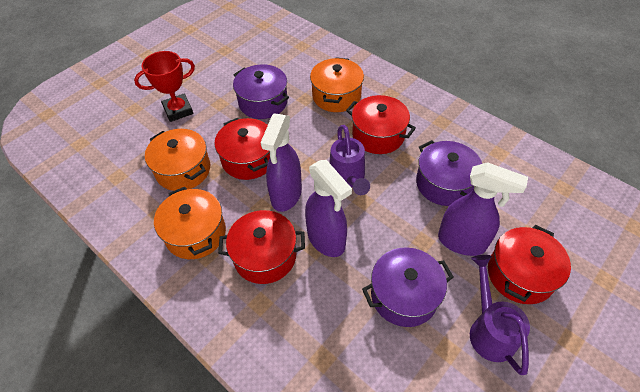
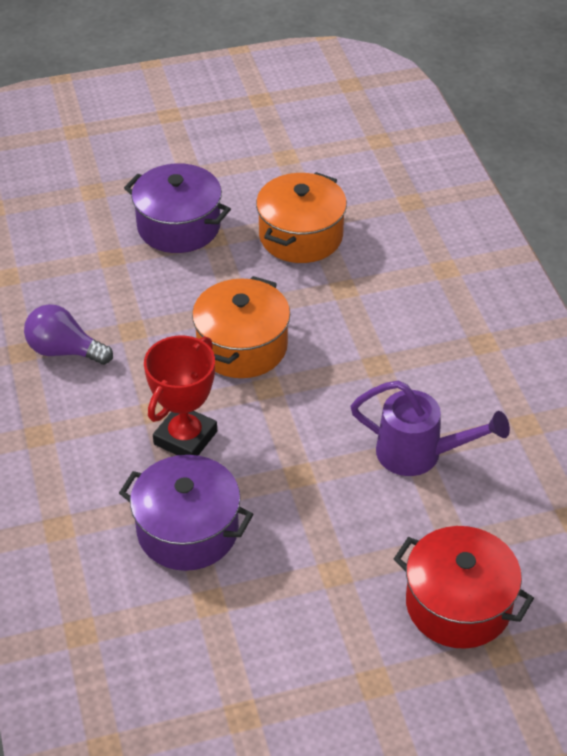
orange pot: [145,129,210,191] [154,187,226,259] [310,57,364,112] = 3 -> [192,276,290,378] [256,172,347,263] = 2
purple light bulb: none = 0 -> [24,304,113,365] = 1
purple pot: [233,64,289,119] [362,247,454,327] [416,140,482,206] = 3 -> [119,455,253,571] [124,163,231,253] = 2
purple spray bottle: [260,113,302,212] [305,160,352,257] [438,162,528,256] = 3 -> none = 0
purple watering can: [329,125,370,195] [470,255,530,375] = 2 -> [350,380,510,476] = 1
red pot: [214,118,270,180] [218,210,305,284] [346,95,416,154] [488,225,571,304] = 4 -> [394,526,534,649] = 1

